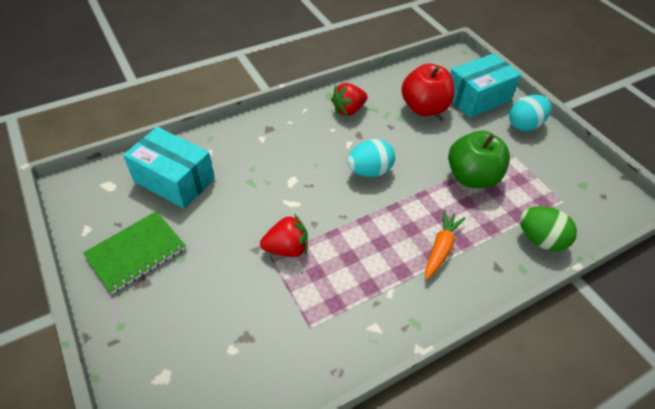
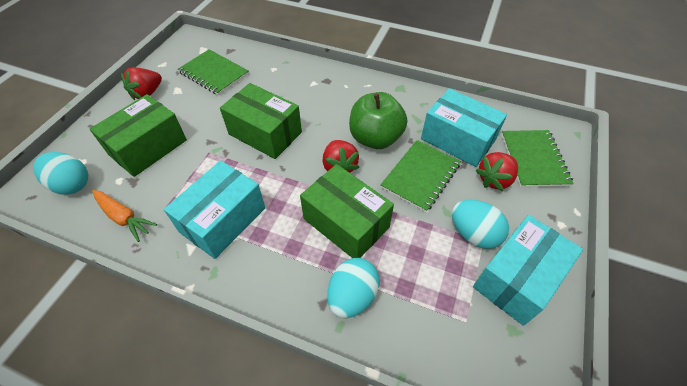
green box: none = 0 -> [90,94,187,177] [220,83,302,159] [300,164,394,258] = 3
green egg: [520,206,577,251] = 1 -> none = 0
green notebook: [83,211,186,294] = 1 -> [178,49,249,95] [381,140,461,212] [501,130,574,187] = 3
red apple: [401,63,455,116] = 1 -> none = 0
red strawberry: [260,214,308,257] [331,83,368,116] = 2 -> [121,67,162,100] [322,140,360,173] [475,152,518,191] = 3
turquoise box: [123,127,215,209] [450,53,522,118] = 2 -> [164,160,265,259] [421,88,507,167] [473,215,583,326] = 3
turquoise egg: [347,139,395,177] [509,95,551,131] = 2 -> [33,152,88,195] [327,258,380,318] [452,200,509,249] = 3

